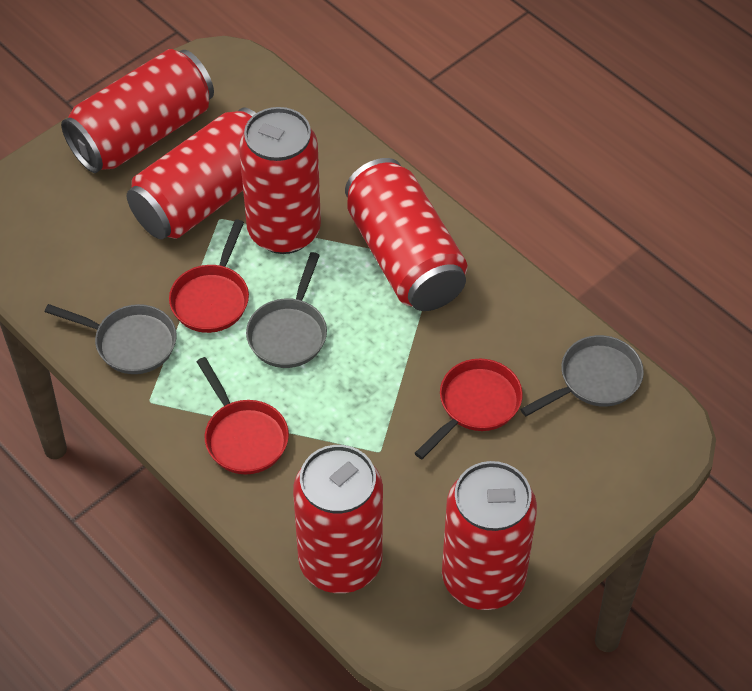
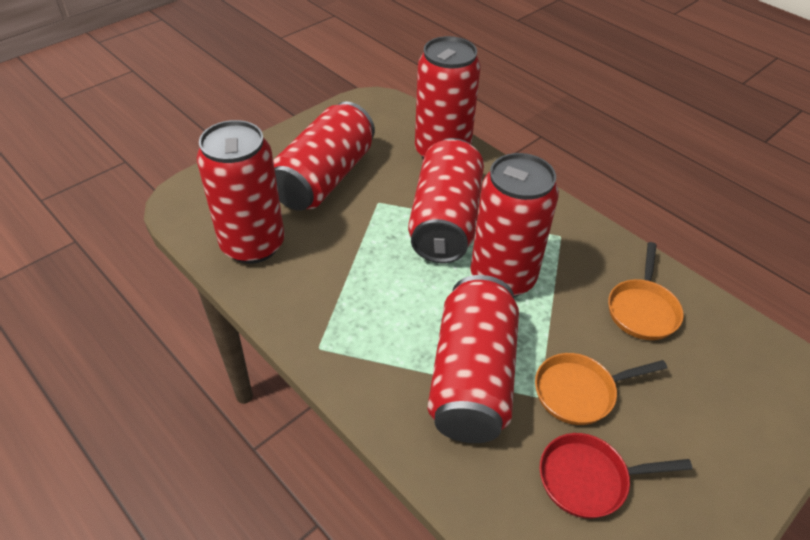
grey pan: [45,304,177,374] [246,252,327,368] [520,335,644,416] = 3 -> none = 0
orange pan: none = 0 -> [535,353,667,425] [608,242,684,340] = 2
red pan: [169,220,249,333] [197,357,289,474] [415,359,523,459] = 3 -> [540,433,692,518] = 1

